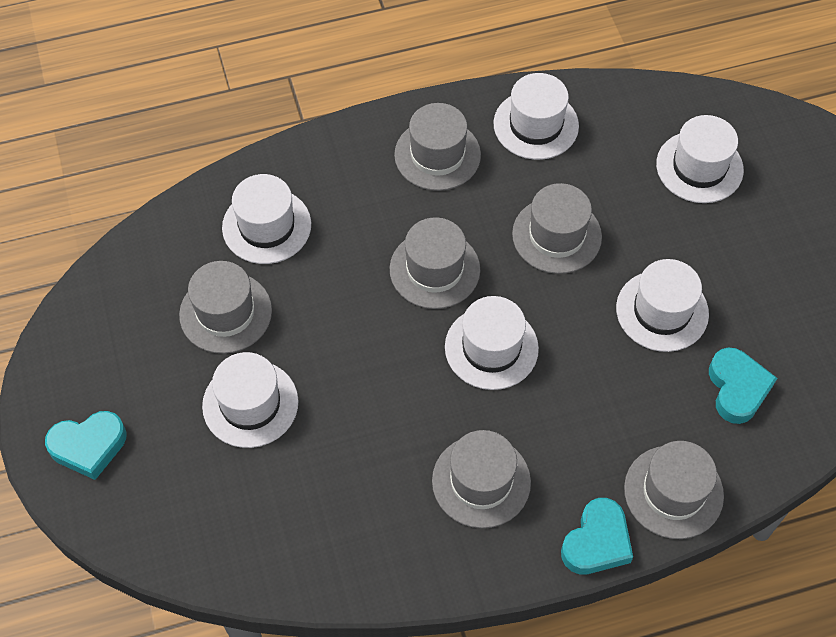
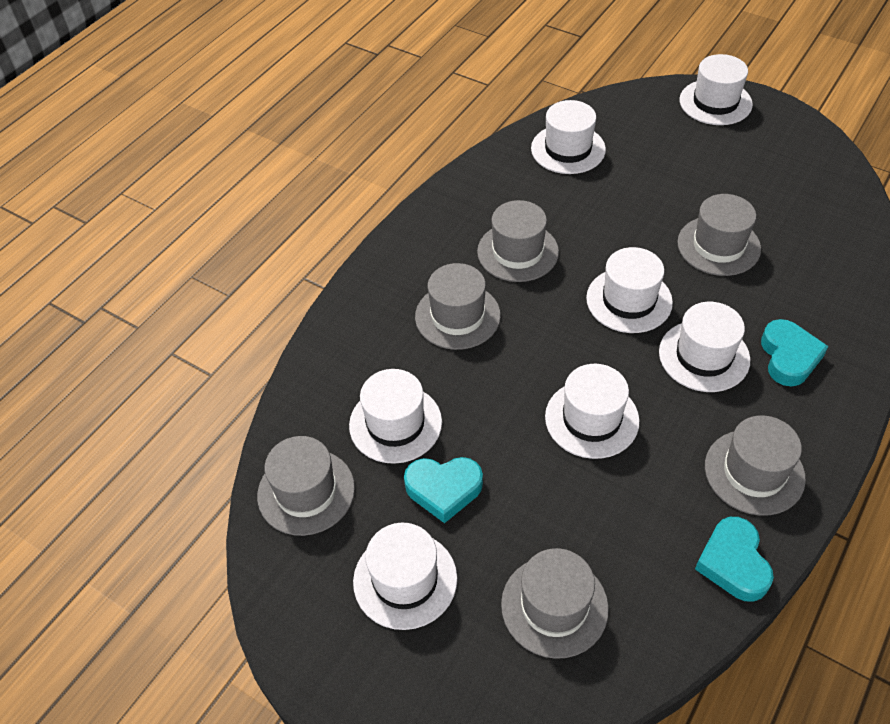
white hat: [202,352,298,448] [222,174,311,264] [445,296,539,390] [494,73,579,160] [616,259,709,352] [656,115,744,203] = 6 -> [349,369,442,464] [353,523,457,630] [531,100,606,174] [545,364,640,459] [586,247,673,333] [659,302,750,392] [680,54,753,125] = 7

